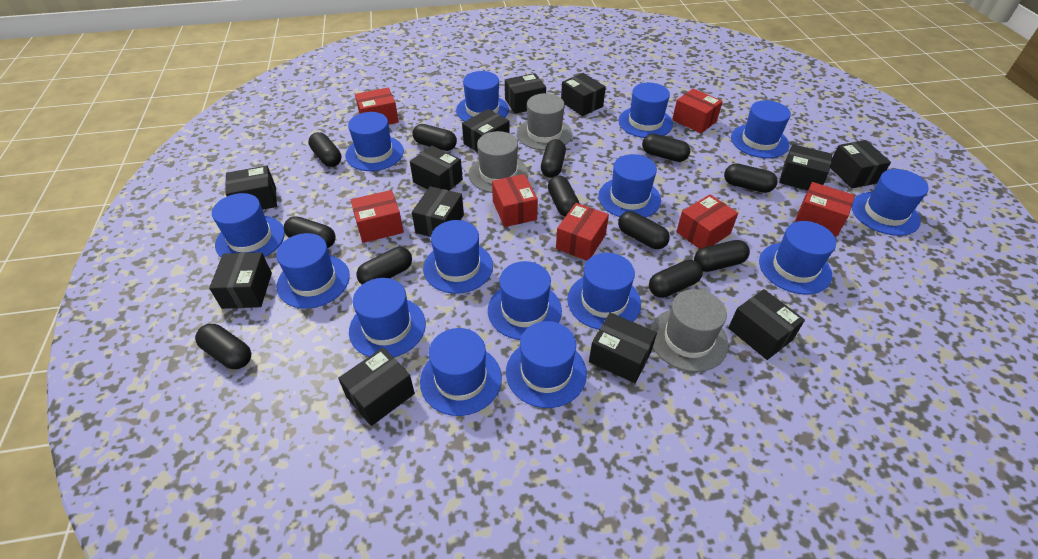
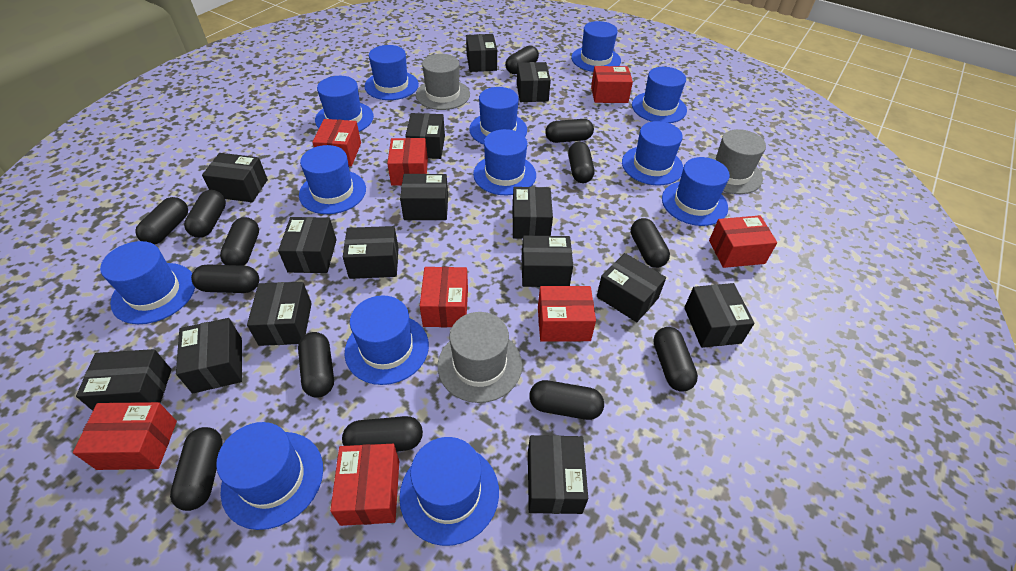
black box: [209,252,272,309] [225,166,277,210] [338,347,415,426] [410,146,463,191] [412,186,464,237] [462,109,510,152] [505,73,546,114] [561,73,606,116] [589,312,657,383] [728,289,805,360] [779,144,832,190] [830,140,891,189] = 12 -> [76,349,172,411] [176,318,242,393] [202,153,268,202] [247,282,312,346] [278,217,337,273] [343,226,399,279] [400,174,448,220] [405,113,445,159] [466,34,497,72] [513,187,553,239] [517,62,551,102] [522,236,573,287] [528,435,588,514] [597,253,666,322] [684,283,754,348] = 15
black capsule: [195,324,251,369] [284,216,336,248] [308,132,341,167] [356,247,412,284] [413,124,457,151] [541,139,566,178] [548,175,580,217] [618,211,670,249] [642,134,690,162] [649,260,703,298] [694,240,750,272] [724,163,778,193] = 12 -> [135,197,188,245] [170,427,223,511] [184,190,226,238] [191,264,259,293] [220,217,259,266] [298,332,334,398] [342,416,423,452] [505,46,539,74] [529,380,604,420] [545,119,594,143] [568,142,594,183] [631,218,670,268] [653,327,698,391] = 13
blue hat: [212,193,285,257] [276,233,350,308] [346,112,404,171] [349,278,426,357] [420,328,502,416] [423,220,493,294] [456,71,509,122] [488,261,562,340] [506,321,587,408] [567,253,641,330] [598,154,661,217] [618,83,673,138] [731,100,791,158] [759,221,836,294] [852,169,929,236] = 15 -> [100,241,195,324] [216,422,323,530] [299,145,366,214] [315,76,374,132] [345,295,429,385] [365,45,419,100] [399,437,499,546] [469,87,527,145] [473,129,536,195] [571,21,621,72] [622,121,683,185] [632,67,687,123] [662,157,730,226] = 13
red box: [351,190,404,243] [355,88,399,125] [492,174,538,227] [556,203,609,261] [672,88,723,133] [676,194,738,249] [795,182,855,237] = 7 -> [73,402,177,470] [312,119,361,167] [330,444,399,526] [387,138,428,186] [420,267,468,327] [538,286,596,342] [591,66,633,103] [709,215,777,268] = 8

